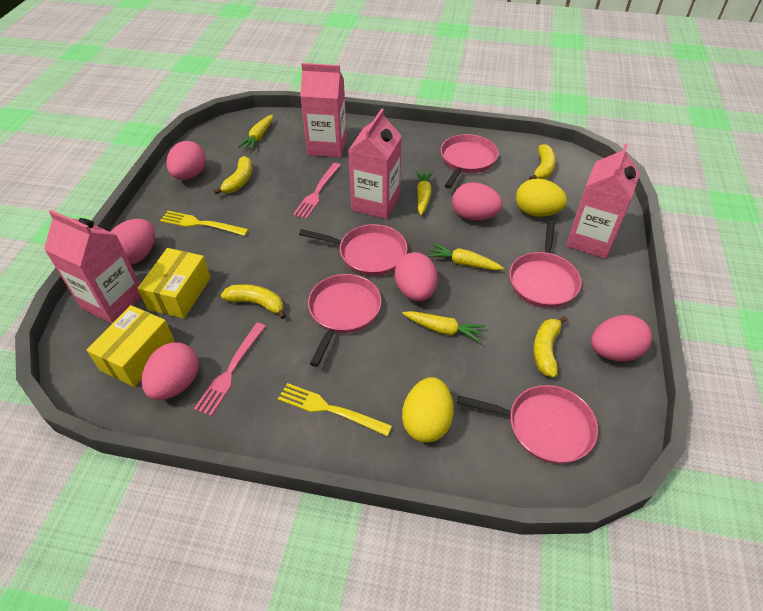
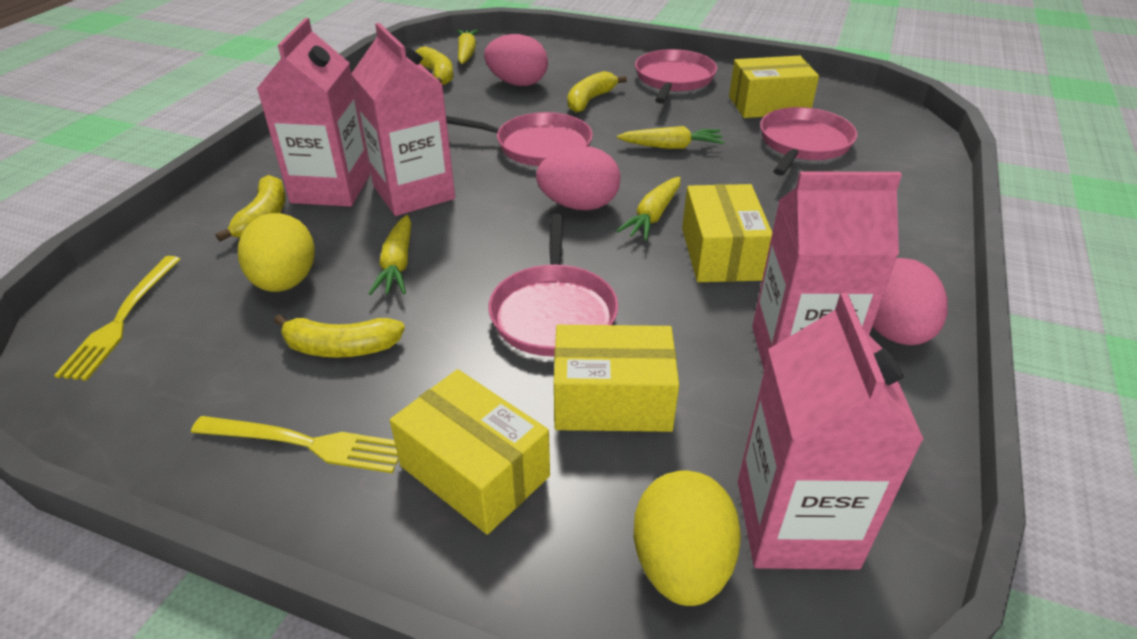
pink egg: [110,219,155,265] [142,342,199,400] [166,141,206,180] [395,252,437,301] [452,182,503,221] [591,315,652,361] = 6 -> [484,34,548,86] [536,146,620,210] [872,258,948,345] = 3
pink fork: [194,323,266,416] [293,163,341,219] = 2 -> none = 0
pink pan: [299,224,407,276] [308,274,381,367] [441,134,499,189] [457,385,598,464] [509,220,582,308] = 5 -> [446,112,593,166] [488,214,618,356] [635,49,717,104] [760,107,857,176] = 4
yellow box: [86,305,175,387] [137,248,211,318] = 2 -> [390,369,550,535] [554,325,679,432] [682,184,772,282] [729,56,819,118] = 4

